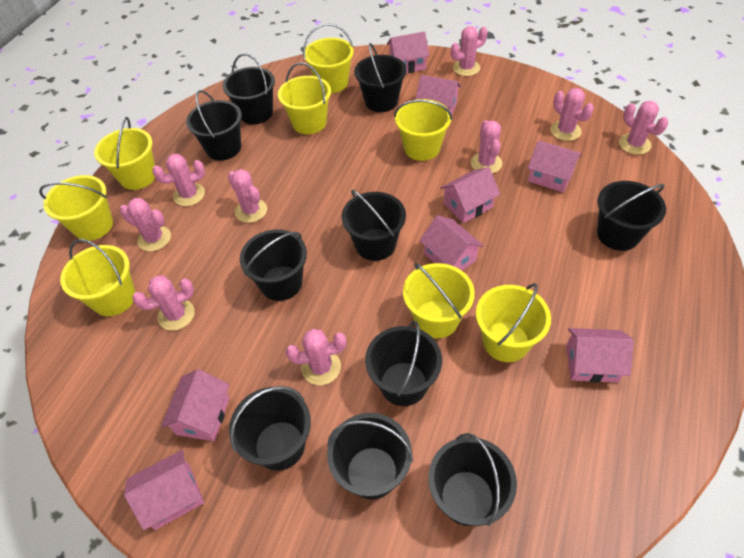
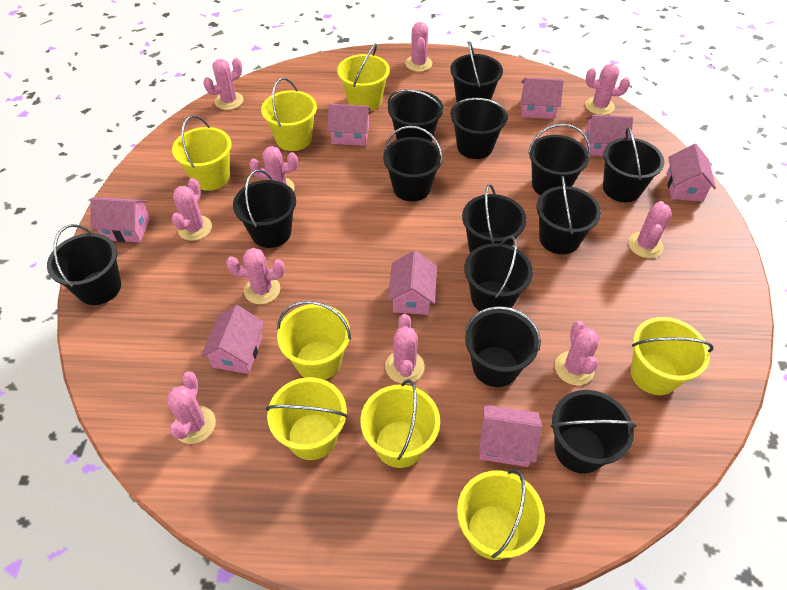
black bucket: [186,90,242,161] [223,53,275,124] [229,386,311,471] [240,229,307,301] [327,413,413,499] [342,189,406,261] [354,43,406,112] [365,321,442,406] [428,433,517,526] [597,181,666,251] = 10 -> [47,224,121,305] [233,169,296,248] [383,126,443,201] [388,89,443,142] [450,41,503,102] [450,98,508,159] [462,184,527,253] [464,236,533,311] [465,306,541,387] [528,124,591,195] [537,176,601,254] [551,390,637,474] [603,127,664,202] = 13
pink cactus: [120,198,171,251] [132,275,195,331] [152,154,205,206] [228,169,267,223] [286,329,346,385] [451,26,488,76] [471,120,502,173] [551,88,594,141] [619,101,668,155] = 9 -> [167,371,216,444] [172,178,212,241] [203,58,244,110] [226,248,285,304] [249,146,298,191] [385,314,425,384] [405,22,432,72] [555,321,599,385] [585,64,630,115] [628,201,672,258] = 10

